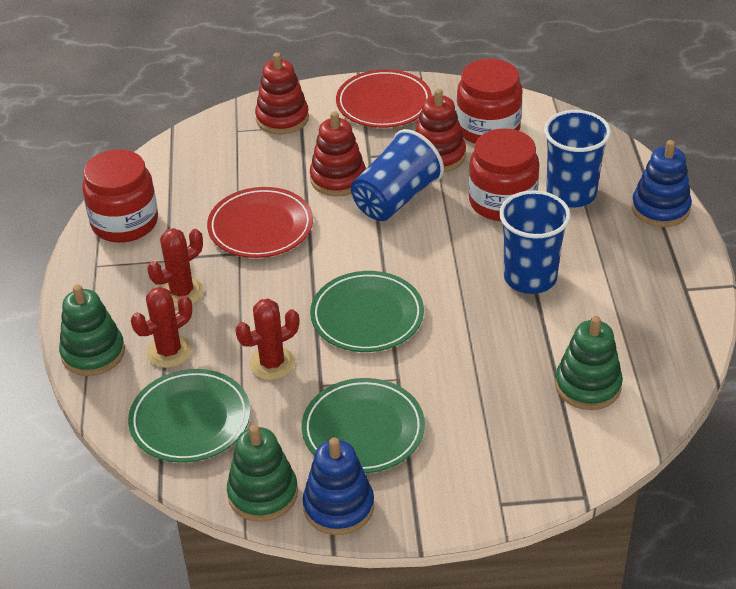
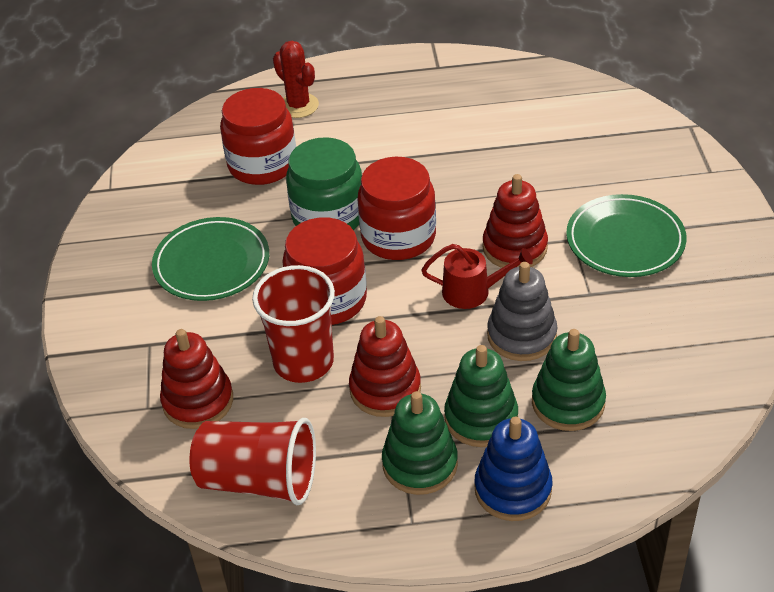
blue cup: [351,129,444,221] [499,190,571,294] [544,110,611,207] = 3 -> none = 0
blue stacking toy: [303,437,374,535] [632,140,692,227] = 2 -> [474,417,552,521] = 1
green jar: none = 0 -> [286,137,362,230] = 1
green plate: [128,369,250,463] [302,378,425,473] [310,271,424,352] = 3 -> [152,217,269,301] [566,194,687,277] = 2
grey stacking toy: none = 0 -> [487,262,557,361] = 1
red cactus: [131,287,192,368] [147,228,204,307] [235,298,299,380] = 3 -> [273,41,319,118] = 1
red cup: none = 0 -> [189,418,316,505] [252,265,335,383] = 2
red plate: [207,187,313,258] [336,69,432,128] = 2 -> none = 0
red watering can: none = 0 -> [421,244,533,309] = 1

